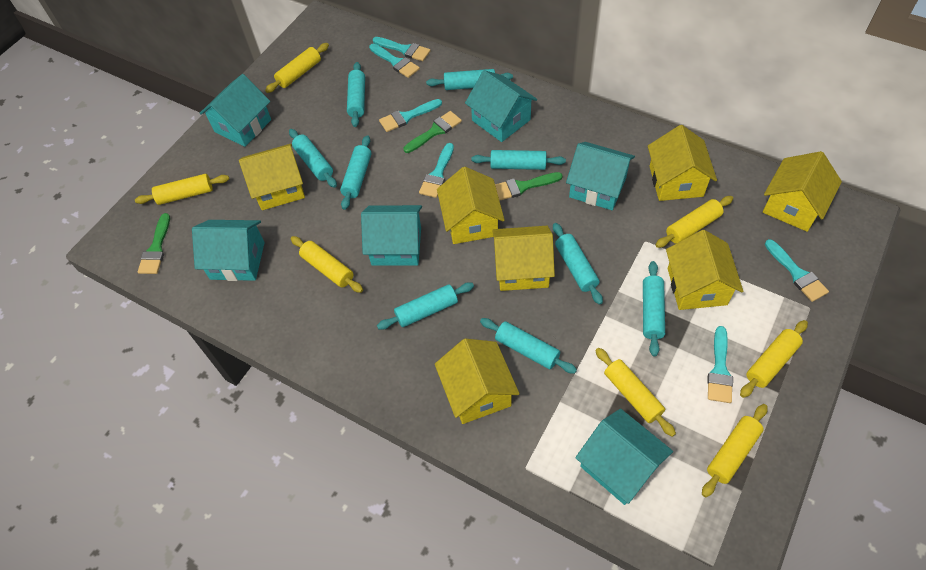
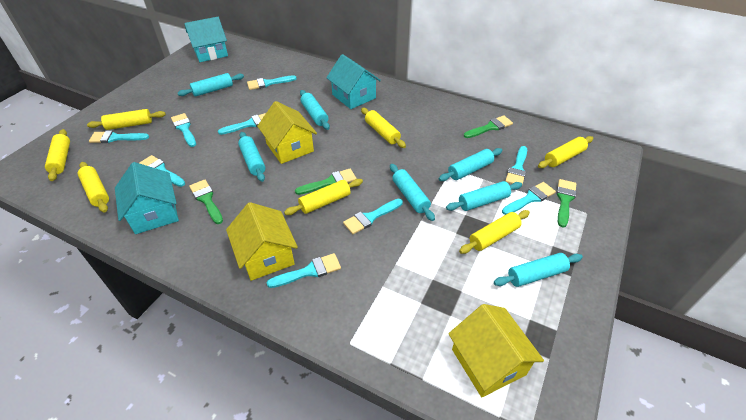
green brush: [138,213,170,274] [404,111,462,153] [495,172,563,201] = 3 -> [189,180,223,224] [295,169,357,195] [464,115,513,138] [556,179,576,227] = 4
turquoise brush: [369,44,420,78] [373,37,431,61] [379,99,442,132] [419,143,454,198] [707,326,733,403] [765,239,829,302] = 6 -> [89,131,149,143] [139,155,185,187] [171,113,196,147] [218,113,266,135] [247,75,297,90] [267,253,341,288] [343,199,403,234] [502,182,556,215] [505,146,527,185] = 9
turquoise house: [192,220,265,281] [199,74,271,147] [361,205,422,266] [465,70,537,142] [566,142,635,210] [575,409,673,505] = 6 -> [115,162,179,234] [184,17,228,62] [326,54,381,109] = 3
turquoise rolling pin: [289,129,337,188] [340,135,371,210] [347,62,365,127] [377,282,474,330] [426,69,513,90] [471,150,566,170] [480,318,577,374] [553,223,603,305] [643,261,665,356] = 9 -> [178,73,244,97] [238,132,265,182] [300,90,330,130] [390,164,435,221] [439,148,502,181] [446,181,522,211] [494,253,583,287] = 7
yellow house: [239,144,305,210] [435,338,520,424] [437,167,504,244] [492,226,555,291] [648,125,717,201] [666,230,743,310] [763,151,842,232] = 7 -> [226,202,298,281] [257,101,317,164] [448,304,544,397] = 3

